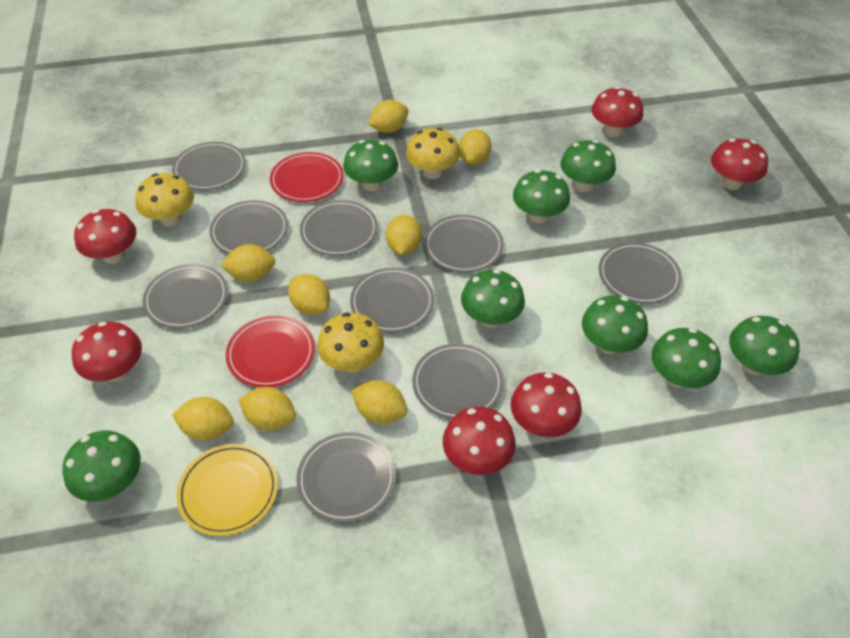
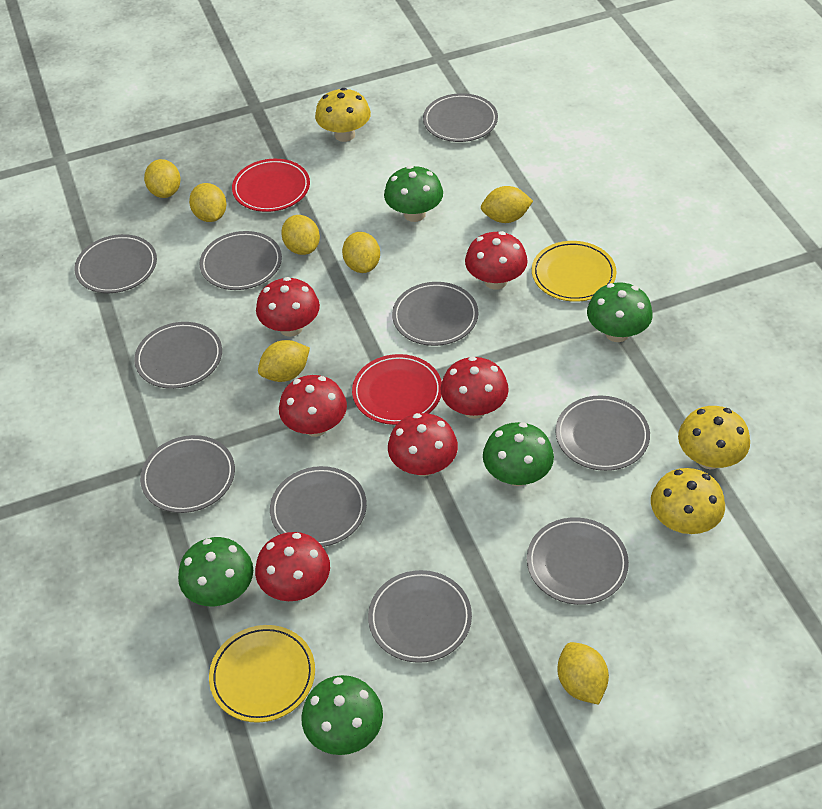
green mushroom: [63,431,141,501] [343,140,398,191] [461,269,525,328] [513,170,570,224] [561,140,616,192] [582,295,648,354] [652,328,721,388] [729,316,800,375] = 8 -> [178,537,253,606] [301,675,383,755] [384,165,443,222] [483,422,554,486] [587,282,653,342] = 5
grey plate: [143,264,228,329] [172,142,246,190] [209,200,288,254] [297,432,396,523] [300,200,378,256] [350,268,434,333] [412,344,503,419] [424,215,504,273] [599,242,682,304] = 9 -> [74,234,157,293] [134,322,222,389] [140,435,235,513] [199,231,282,290] [270,466,367,547] [368,570,472,663] [392,282,478,346] [423,93,498,142] [527,517,629,605] [555,396,650,471] = 10
yellow lemon: [172,397,234,441] [221,244,276,282] [239,387,296,431] [288,274,330,315] [351,380,408,424] [368,100,408,133] [386,215,422,255] [459,129,492,165] = 8 -> [144,159,181,198] [189,183,226,222] [258,340,310,382] [281,215,320,255] [342,232,380,273] [481,186,533,223] [557,642,609,705] = 7
yellow plate: [176,444,278,536] = 1 -> [209,625,315,723] [532,241,617,302] = 2

